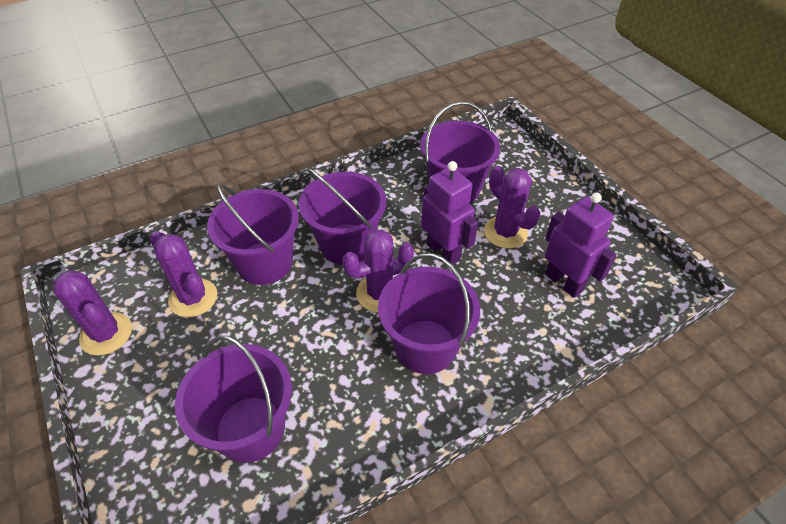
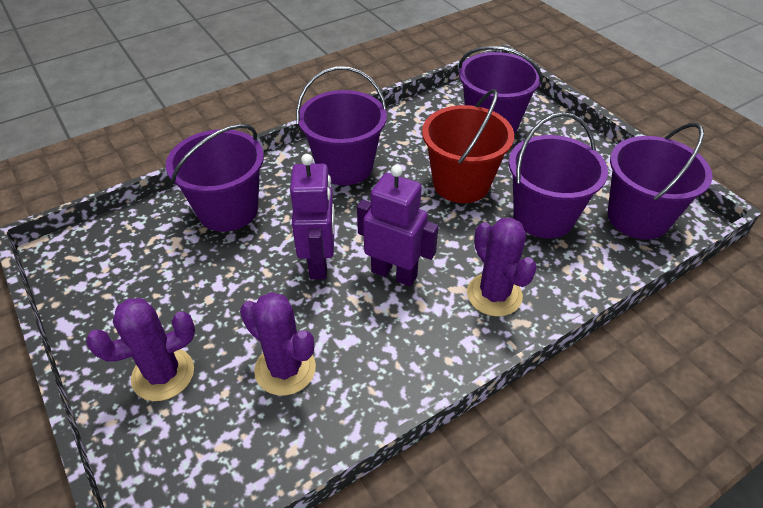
purple cactus: [54,270,132,355] [150,231,217,318] [342,229,414,313] [484,166,540,248] = 4 -> [86,298,195,401] [240,292,316,396] [467,218,537,317] = 3
red bucket: none = 0 -> [422,89,514,203] = 1

